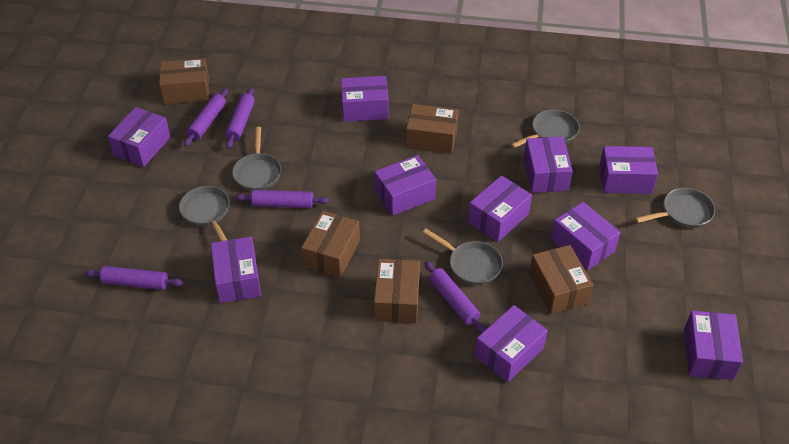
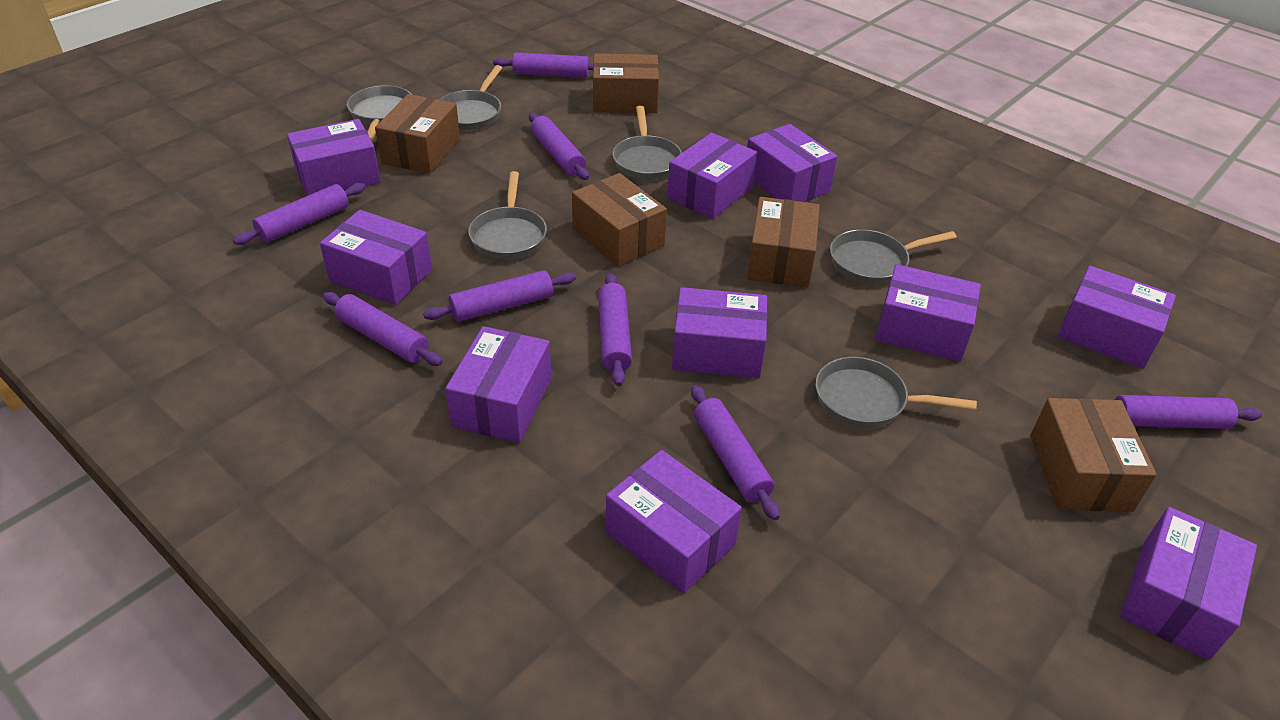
grey pan: [179,186,230,241] [232,127,281,191] [423,229,503,285] [511,109,580,148] [635,188,715,228] = 5 -> [347,85,412,142] [439,65,502,130] [468,171,547,260] [613,106,682,180] [816,357,977,428] [830,230,957,284] = 6
purple rolling pin: [85,266,184,290] [184,89,228,146] [225,87,255,148] [235,190,329,208] [424,261,486,333] = 5 -> [233,183,366,245] [323,292,443,366] [423,270,576,322] [493,52,593,78] [529,113,589,180] [598,273,632,386] [691,385,780,520] [1115,395,1262,429] = 8

